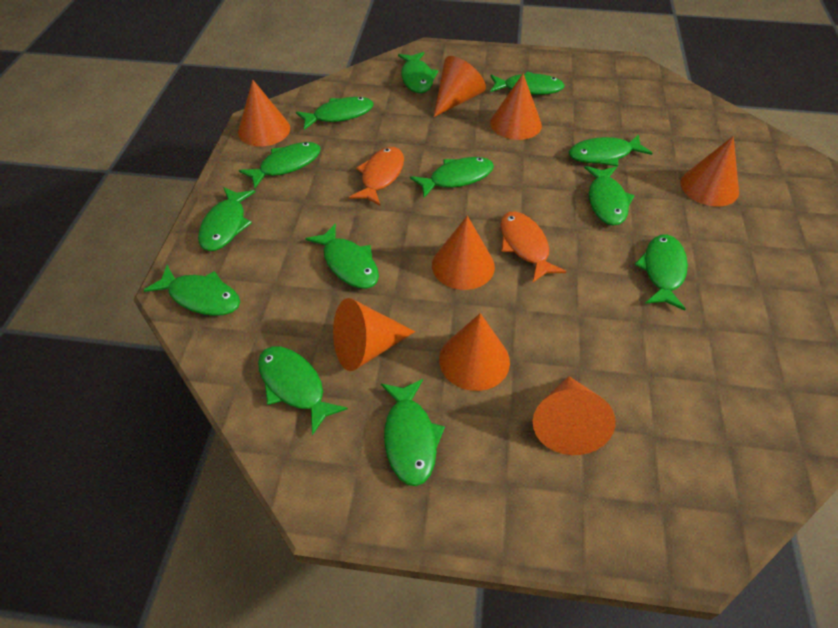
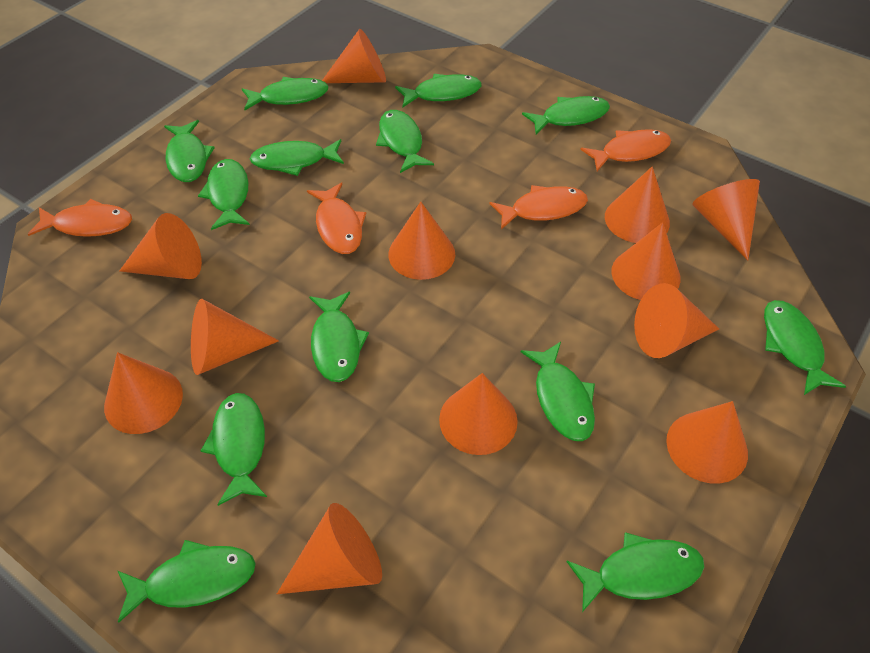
orange cone: [238,80,290,146] [333,298,415,371] [432,216,495,290] [434,56,486,117] [439,313,510,391] [490,74,542,140] [533,376,616,455] [680,136,739,206] = 8 -> [104,352,183,434] [119,213,202,279] [191,299,279,375] [277,503,382,594] [322,29,386,83] [388,202,455,280] [439,373,518,455] [605,166,670,243] [611,222,681,300] [634,283,719,358] [666,401,748,484] [692,179,760,260] = 12
orange fish: [349,147,404,206] [500,211,566,282] = 2 -> [28,199,132,237] [307,183,366,254] [489,185,588,230] [580,129,671,171] = 4

